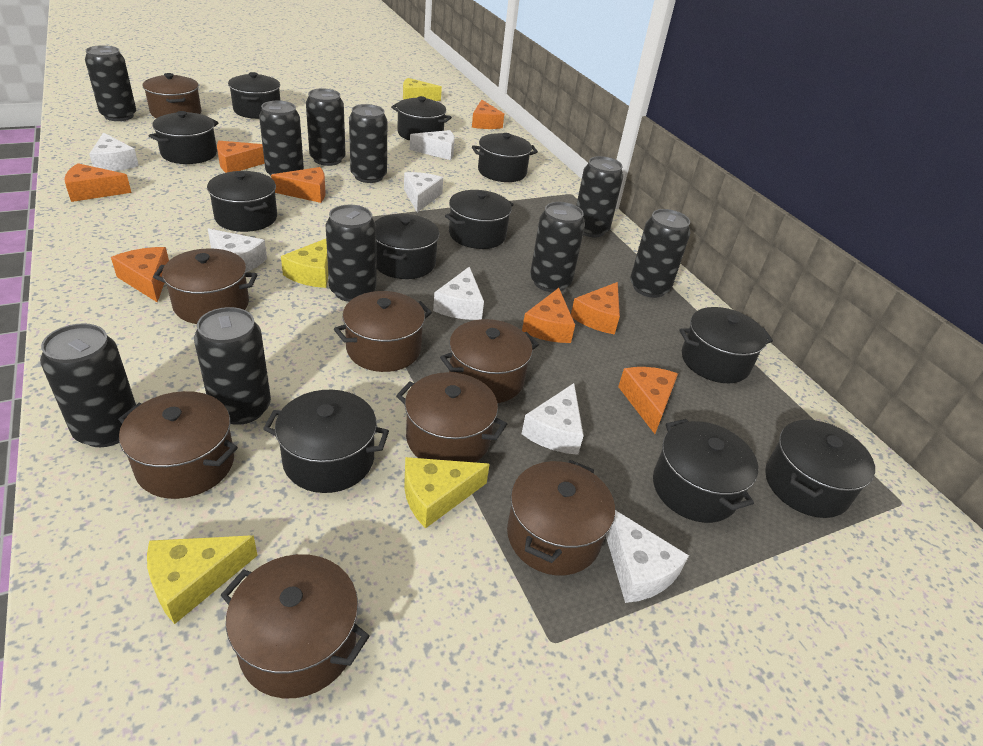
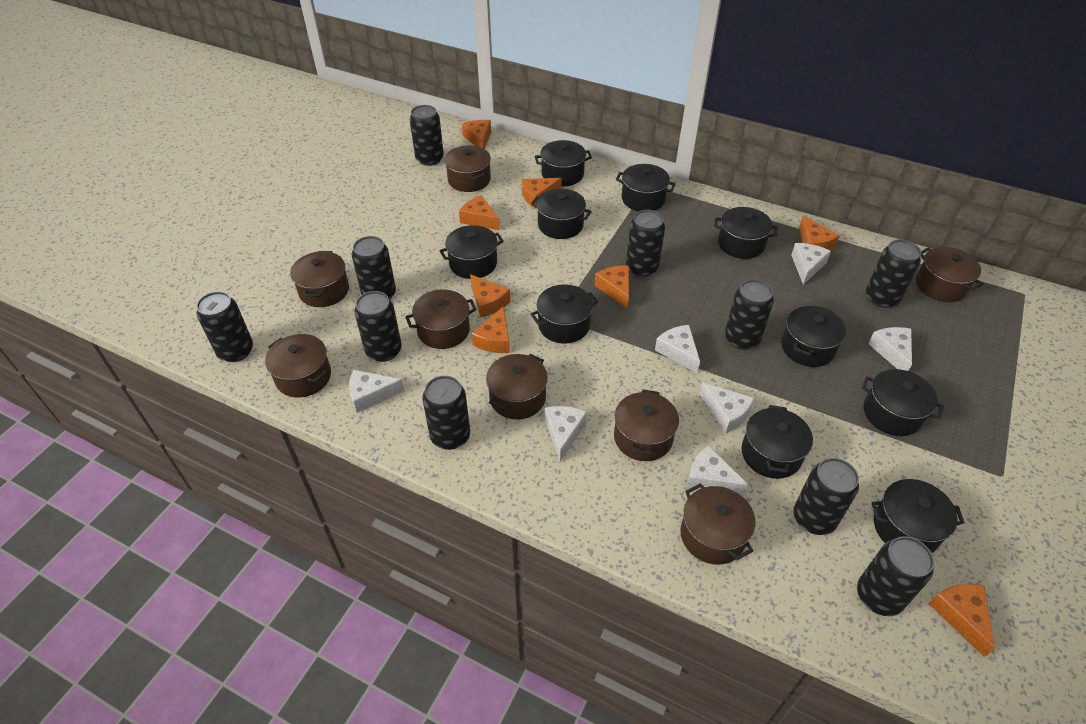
black pot: [149,111,219,164] [207,171,277,232] [228,72,280,119] [263,390,389,493] [375,214,439,279] [391,96,452,141] [445,190,514,249] [472,133,538,182] [653,419,758,523] [679,307,773,383] [765,420,875,518] = 11 -> [439,225,504,279] [531,189,592,239] [531,284,598,344] [535,140,592,186] [616,164,675,211] [714,207,778,259] [741,405,813,479] [781,306,846,367] [862,369,944,436] [872,479,965,553] = 10
yellow cheese: [147,535,258,624] [281,239,328,288] [403,78,442,101] [404,457,490,529] = 4 -> none = 0

